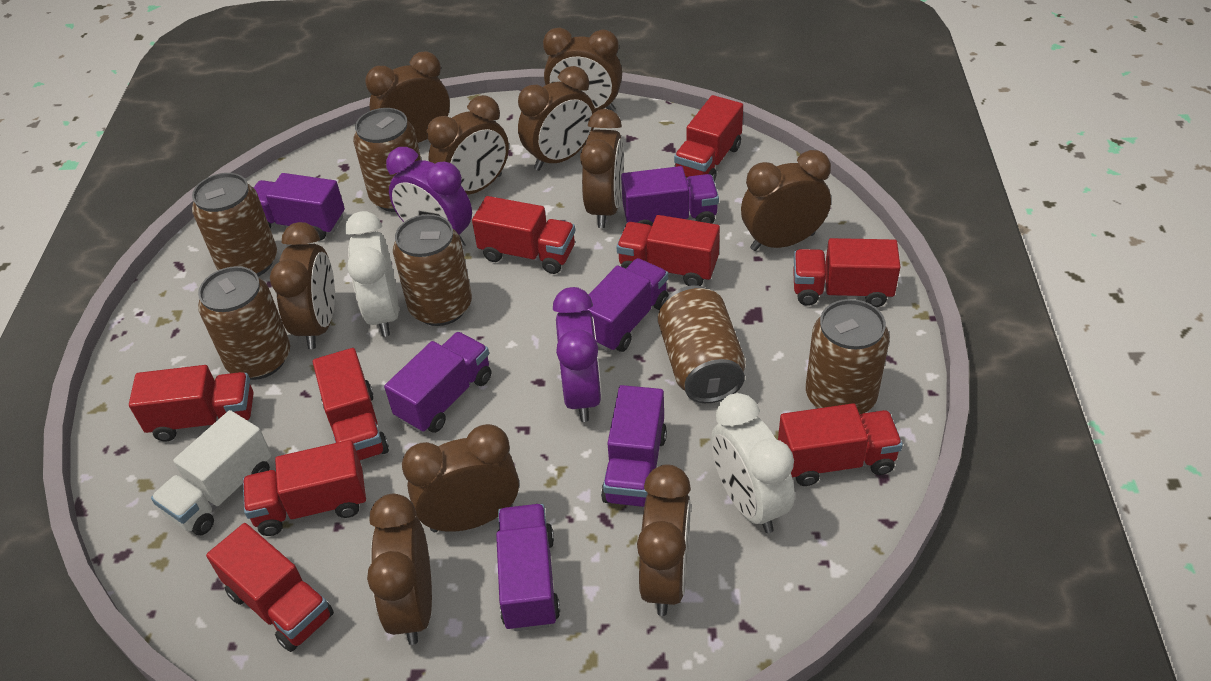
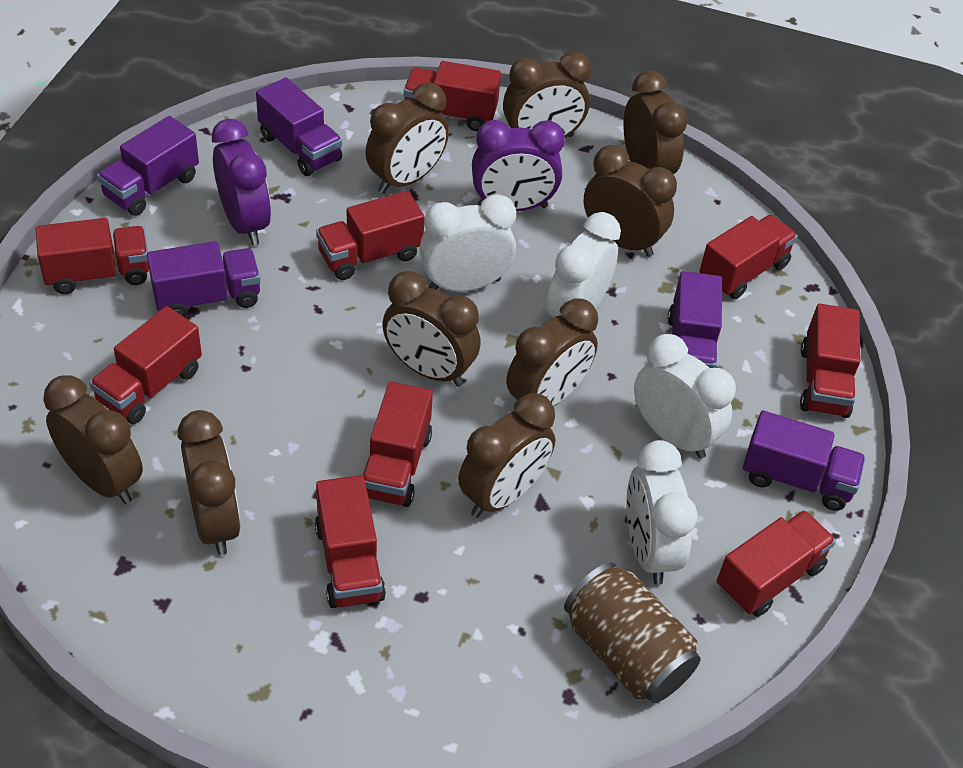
brown can: [192,173,277,277] [198,266,290,380] [353,108,421,212] [393,214,472,326] [658,285,745,403] [806,299,890,415] = 6 -> [564,562,701,703] = 1
brown clock: [270,222,335,349] [365,51,450,143] [367,494,432,645] [402,424,519,532] [427,95,509,195] [518,66,595,171] [543,28,622,112] [580,109,624,228] [637,465,691,616] [741,150,831,251] = 10 -> [43,375,143,504] [178,410,241,555] [365,83,449,194] [382,271,481,387] [458,393,555,518] [503,51,592,137] [506,299,598,407] [584,145,677,257] [623,70,688,174] = 9
purple truck: [254,173,345,241] [384,332,491,433] [496,504,560,631] [587,258,669,352] [601,385,667,507] [621,166,719,226] = 6 -> [97,116,199,216] [147,241,261,317] [256,78,342,176] [668,271,722,368] [743,411,866,511] = 5
white clock: [345,211,399,337] [711,393,795,533] = 2 -> [419,194,516,292] [547,212,621,318] [626,440,698,585] [634,334,736,459] = 4
white truck: [151,410,272,535] = 1 -> none = 0

